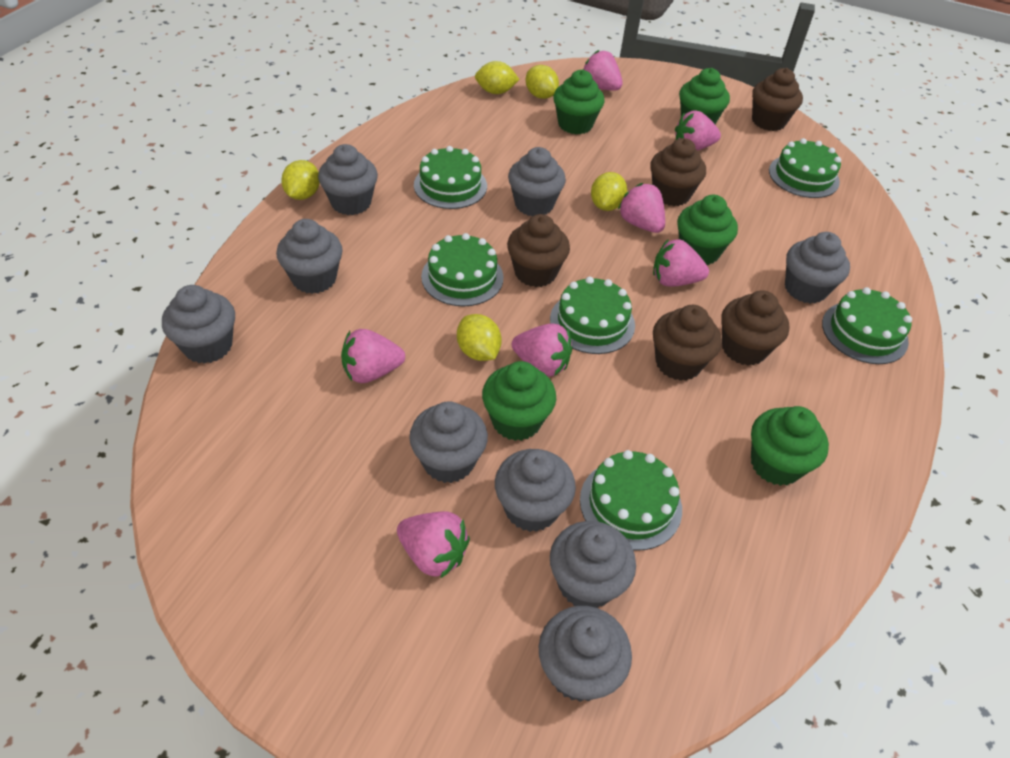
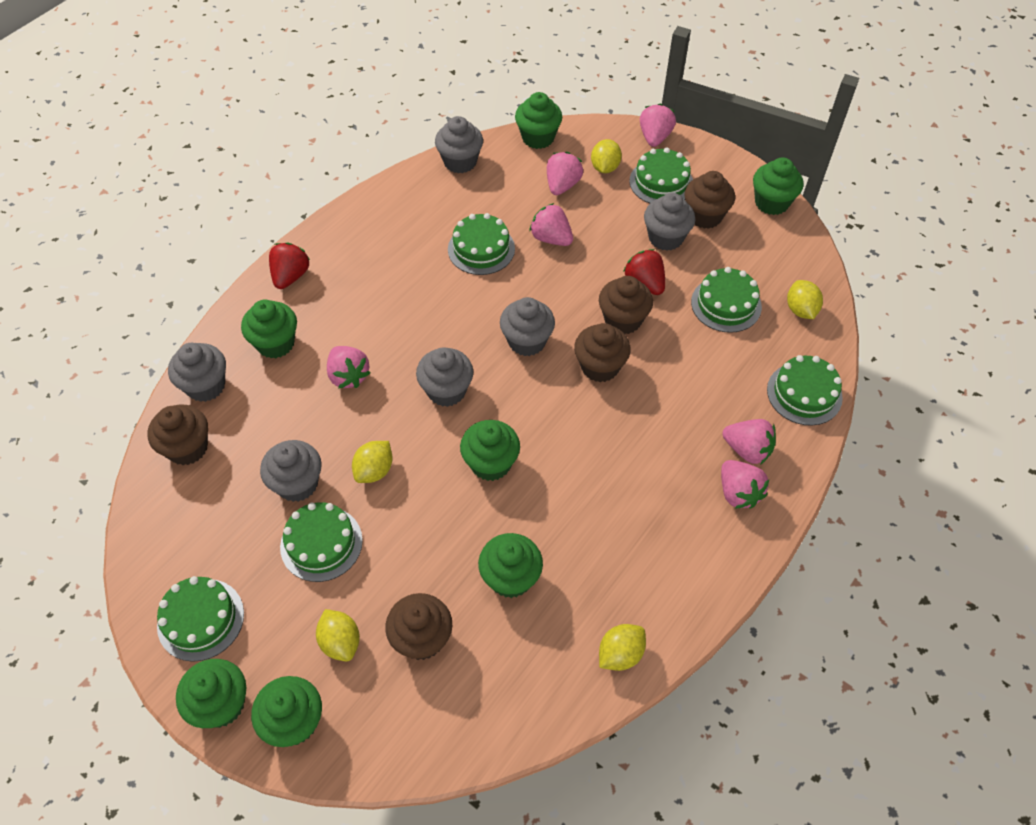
green cupcake: [482,361,556,441] [553,70,605,134] [677,195,738,265] [679,68,730,124] [751,406,829,486] = 5 -> [176,659,246,728] [241,299,297,358] [251,676,322,747] [460,420,520,481] [478,533,543,598] [515,92,562,149] [753,157,804,215] = 7
grey cupcake: [162,285,235,364] [276,219,343,294] [318,144,378,215] [409,401,488,483] [495,449,576,532] [508,147,566,216] [539,606,632,702] [550,521,636,608] [785,232,850,304] = 9 -> [168,343,226,402] [260,440,322,502] [416,347,473,407] [435,116,483,173] [500,297,555,356] [644,193,695,251] = 6
pink strawberry: [341,329,405,383] [397,511,470,579] [512,323,572,377] [583,50,623,91] [618,183,665,233] [653,239,709,287] [675,110,721,151] = 7 -> [327,346,370,388] [529,203,573,246] [547,152,583,195] [640,103,676,147] [721,460,769,509] [723,419,776,465] = 6
red strawberry: none = 0 -> [269,242,310,289] [623,249,665,295] = 2

